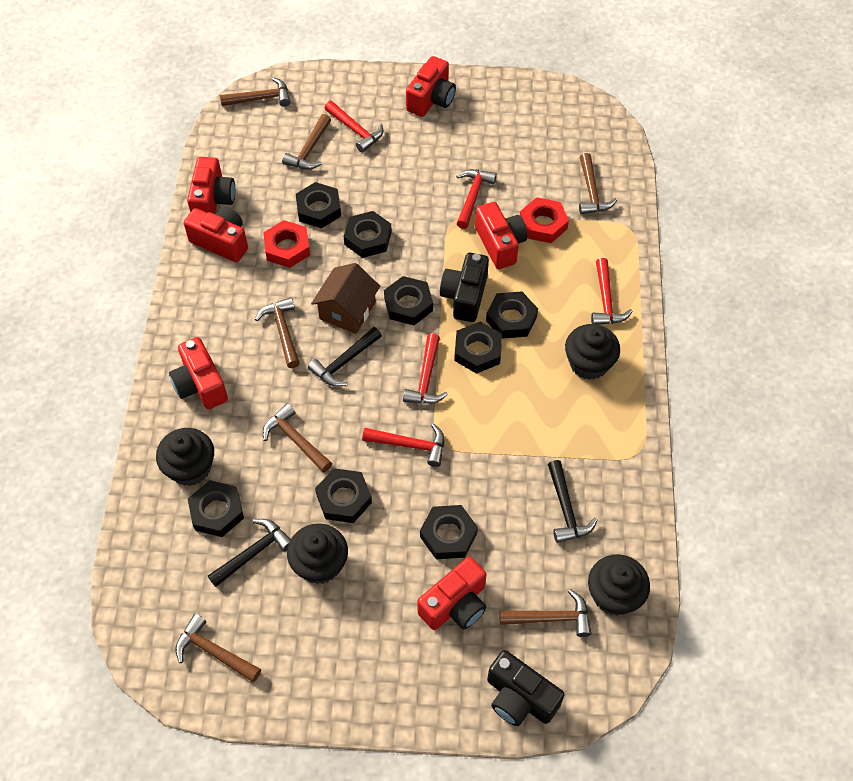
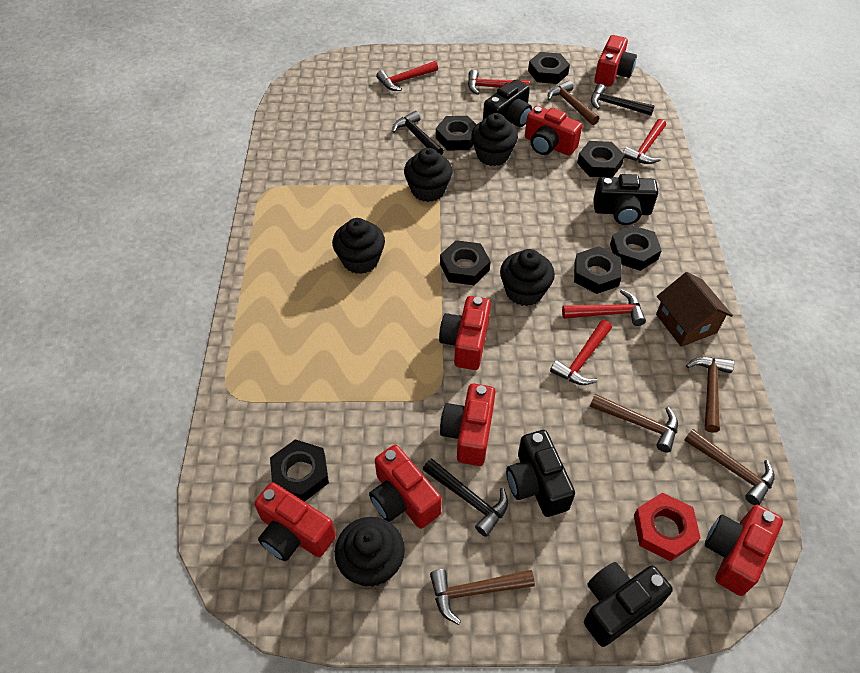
black camera: [440,253,489,322] [487,650,565,726] = 2 -> [483,79,532,127] [506,430,575,517] [584,562,673,647] [593,174,658,225] = 4
black cupcake: [156,428,214,486] [287,523,348,584] [565,324,620,380] [588,554,650,616] = 4 -> [332,218,385,274] [335,517,405,587] [404,148,453,202] [471,113,518,166] [500,249,555,306] = 5
black nut: [188,480,244,537] [296,182,341,228] [315,468,372,523] [344,211,392,258] [384,276,433,325] [420,505,478,559] [454,322,502,374] [486,291,538,339] = 8 -> [270,439,329,502] [436,116,477,150] [440,240,491,285] [528,52,570,84] [574,246,622,294] [577,141,625,177] [610,225,662,271] = 7
brown hammer: [175,614,261,682] [220,77,291,107] [255,297,300,368] [263,403,332,473] [282,114,331,170] [500,589,591,637] [579,153,617,214] = 7 -> [430,569,535,625] [548,80,599,125] [590,394,678,453] [684,429,775,505] [686,357,734,433] = 5
red camera: [169,337,228,409] [184,207,248,262] [187,157,235,214] [406,56,456,117] [417,557,487,630] [475,202,527,269] = 6 -> [254,482,336,561] [369,445,442,529] [439,296,491,370] [440,384,496,466] [525,106,582,156] [594,35,637,87] [705,505,783,596] = 7
red nut: [263,220,310,268] [520,197,569,243] = 2 -> [634,493,701,561] = 1

